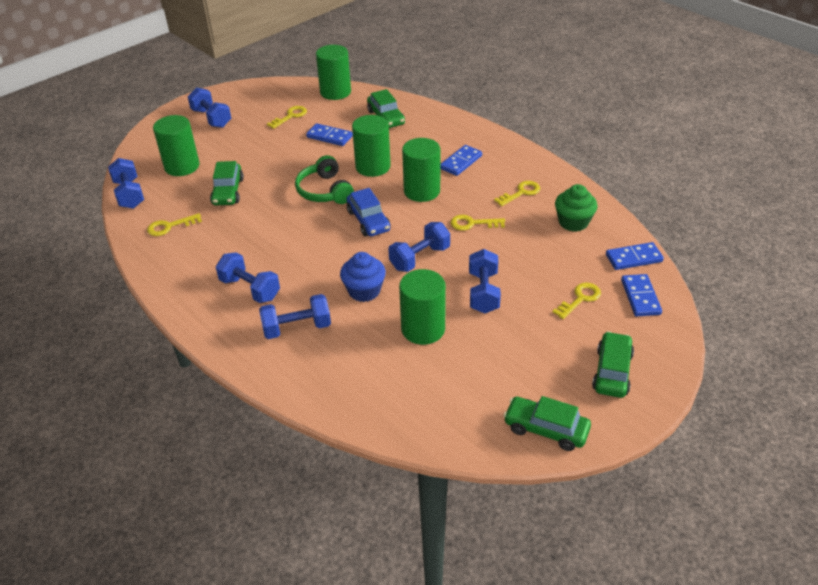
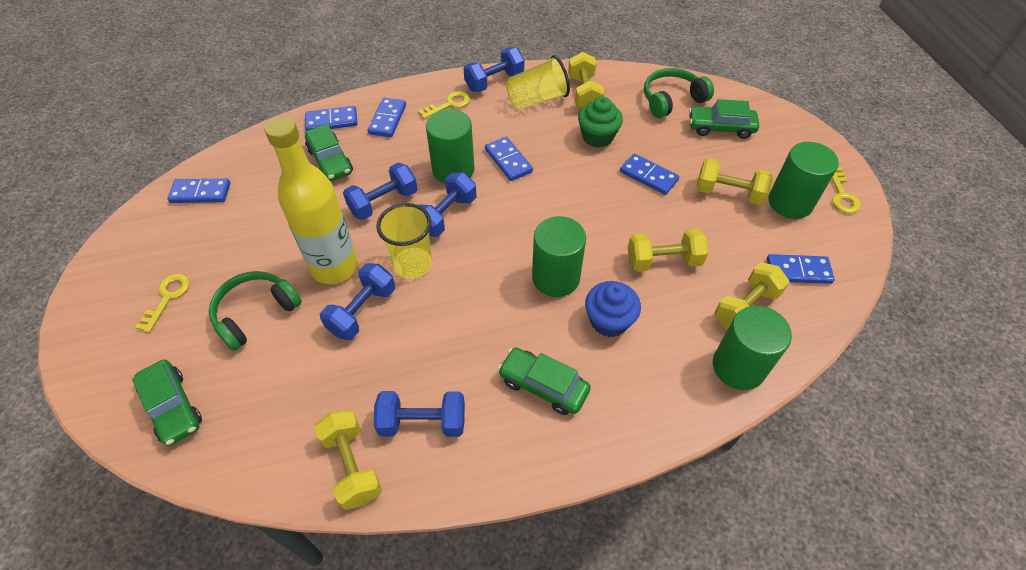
blue car: [347,188,390,236] = 1 -> none = 0
blue domino: [306,123,353,146] [440,145,482,176] [606,242,664,270] [621,274,662,317] = 4 -> [167,179,231,203] [305,106,357,131] [368,98,406,137] [485,137,533,181] [620,153,679,195] [767,254,835,284] = 6
blue dumbbell: [108,158,144,209] [188,88,231,128] [216,252,280,303] [259,294,331,339] [388,222,450,272] [469,249,501,313] = 6 -> [320,263,395,340] [343,163,417,220] [374,391,465,437] [419,173,477,237] [463,47,524,92] = 5
green cylinder: [153,115,200,176] [316,45,351,100] [352,115,391,177] [399,269,446,345] [402,138,440,202] = 5 -> [426,109,475,183] [532,216,586,297] [713,306,792,390] [768,142,839,219] = 4
green headphones: [295,155,354,204] = 1 -> [209,271,302,351] [644,68,714,118] = 2
yellow bottle: none = 0 -> [264,116,358,284] = 1
yellow cup: none = 0 -> [376,203,432,279] [506,55,570,110] = 2
yellow dumbbell: none = 0 -> [314,410,382,510] [568,52,605,108] [628,229,709,272] [697,158,773,205] [715,262,789,330] = 5
yellow key: [147,213,202,236] [267,106,307,129] [451,215,505,231] [494,181,540,206] [553,282,601,319] = 5 -> [135,274,190,333] [418,91,470,119] [832,167,861,214] = 3

